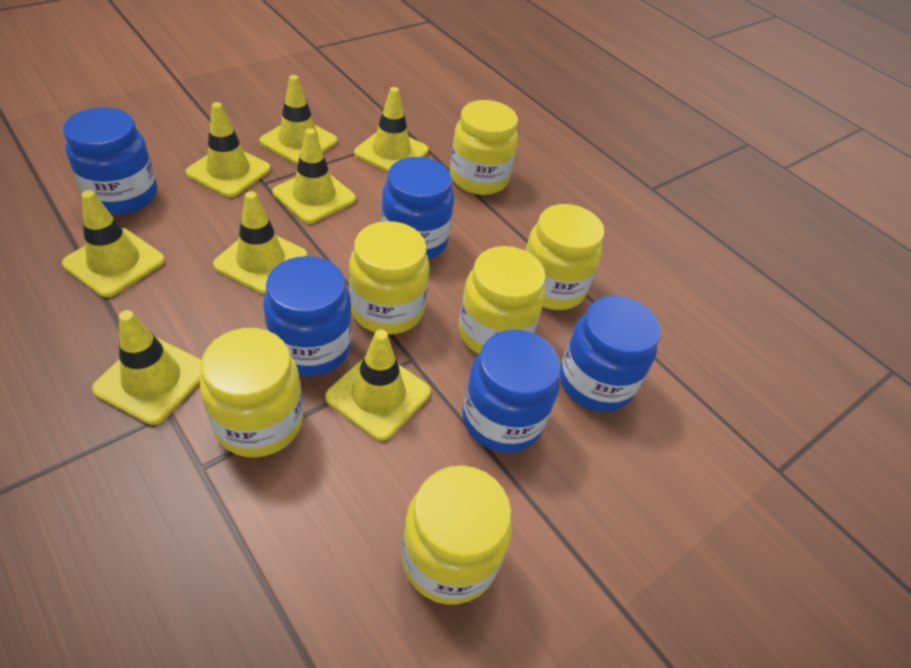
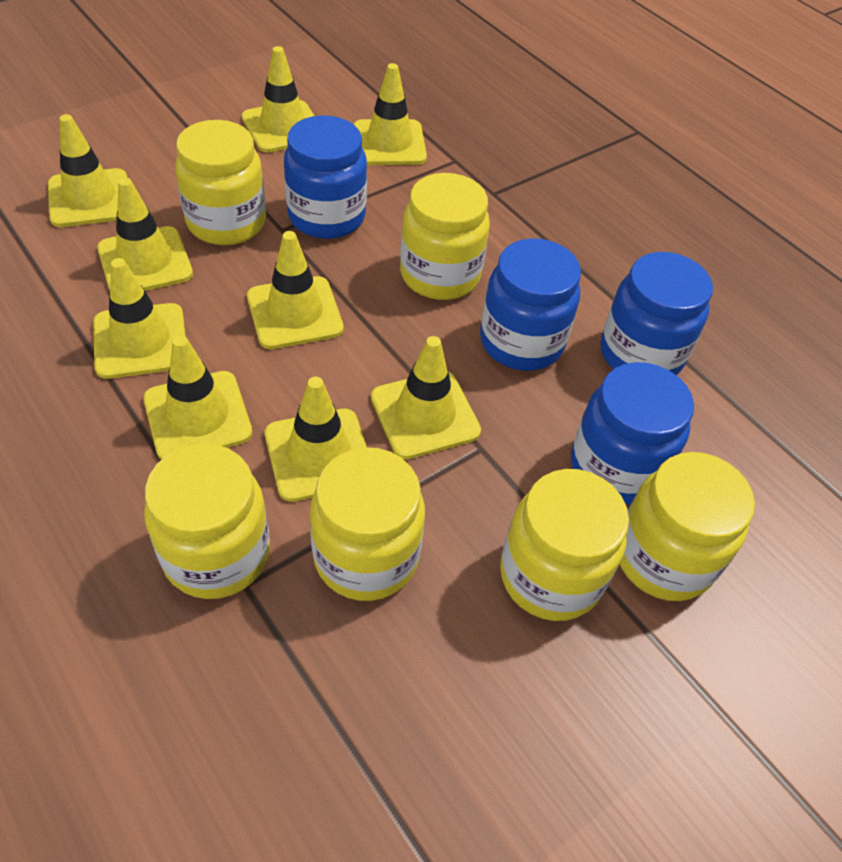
blue jar: [63,107,157,214] [263,256,352,376] [381,157,454,260] [462,330,560,453] [560,296,661,412] = 5 -> [284,115,367,239] [480,239,581,371] [571,362,694,504] [601,252,713,375] = 4
yellow traffic cone: [62,190,165,297] [92,310,202,425] [186,102,271,197] [213,191,307,294] [259,75,337,165] [273,128,356,224] [325,330,431,441] [354,87,428,172] = 8 -> [48,114,127,227] [93,258,186,379] [97,178,193,291] [143,336,252,460] [242,46,315,153] [247,231,344,349] [265,377,367,502] [354,63,427,165] [371,336,481,459] = 9

